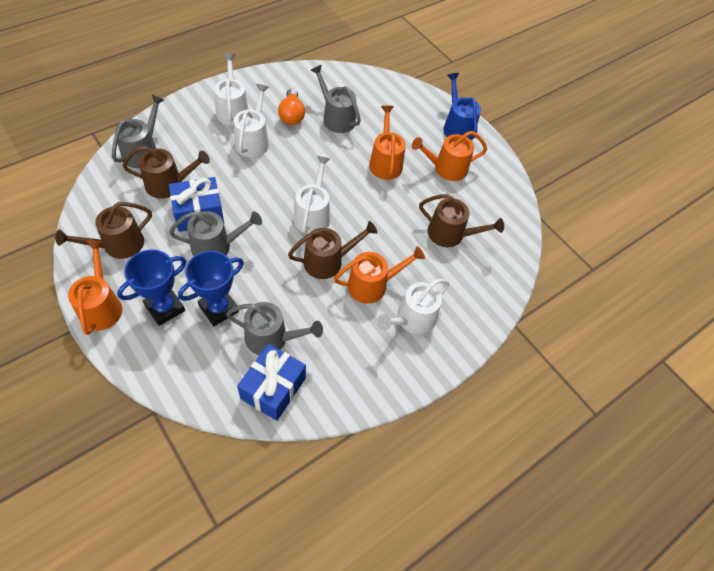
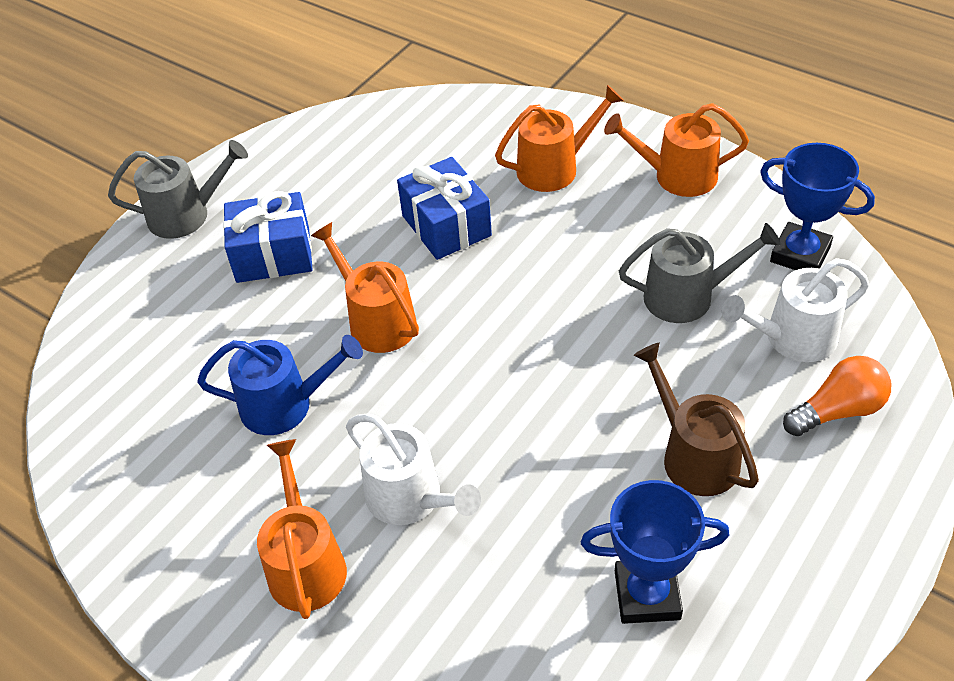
brown watering can: [55,202,152,259] [123,146,210,199] [288,221,378,279] [419,194,504,247] = 4 -> [634,343,759,496] = 1
grey watering can: [112,95,164,168] [169,211,262,256] [226,302,323,355] [311,65,361,133] = 4 -> [108,140,248,239] [619,223,780,323] = 2
white watering can: [214,53,249,126] [234,84,269,157] [294,156,330,234] [377,279,450,334] = 4 -> [346,414,481,525] [722,258,869,362] = 2

